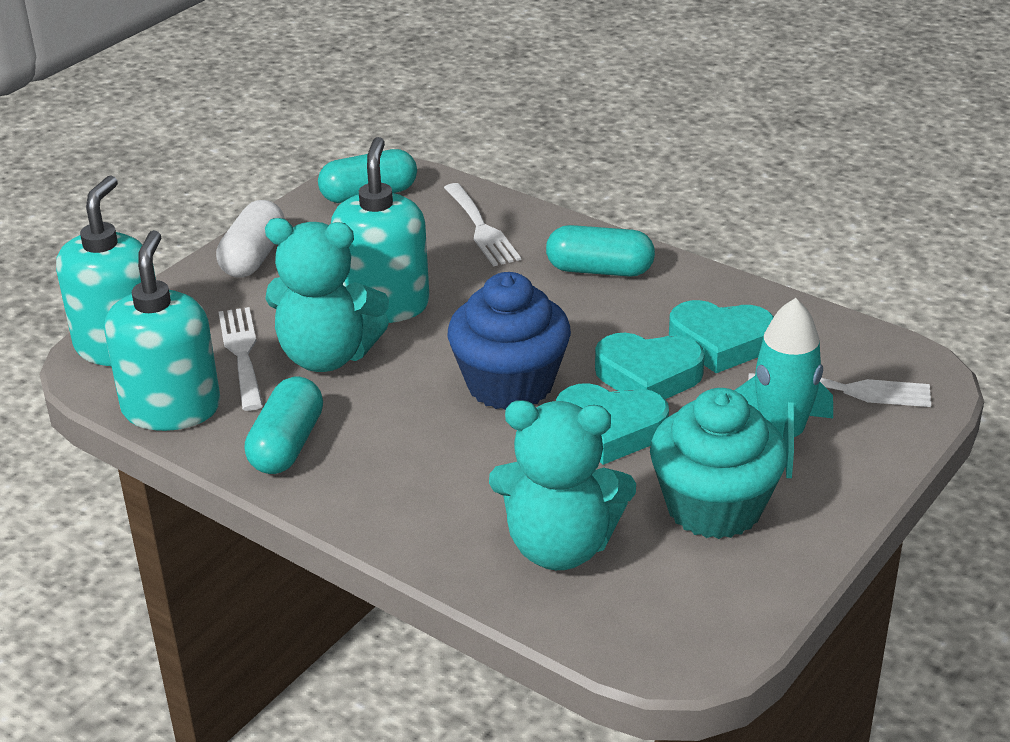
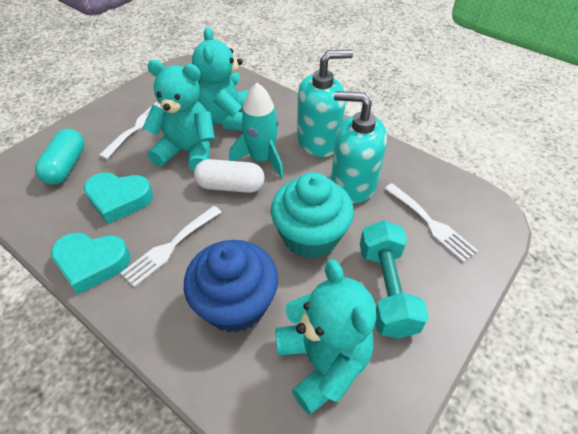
turquoise capsule: [245,377,323,474] [318,149,417,203] [546,225,655,277] = 3 -> [35,129,85,185] = 1
turquoise dumbbell: none = 0 -> [360,220,429,339] = 1
turquoise heart: [556,383,669,465] [595,333,705,399] [669,300,774,373] = 3 -> [51,233,131,294] [83,173,153,224] = 2
turquoise soap dispenser: [56,175,156,366] [104,230,220,431] [331,137,430,323] = 3 -> [297,50,353,157] [331,91,387,204] = 2
turquoise teddy bear: [265,218,389,372] [489,400,636,570] = 2 -> [143,60,215,171] [192,27,249,131] [275,259,376,414] = 3

